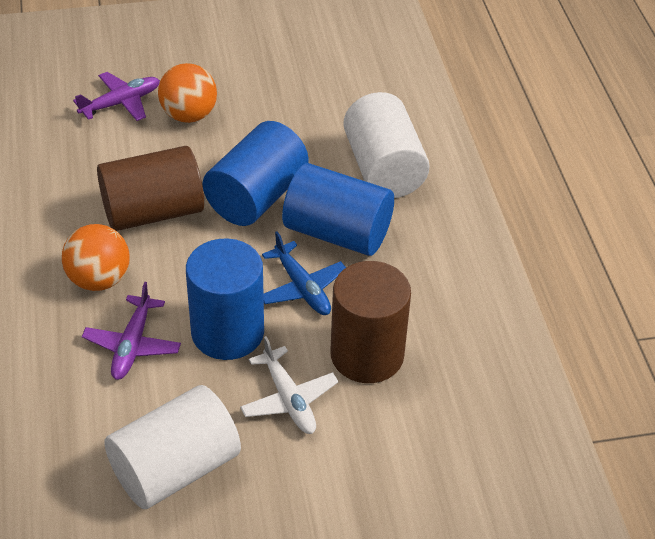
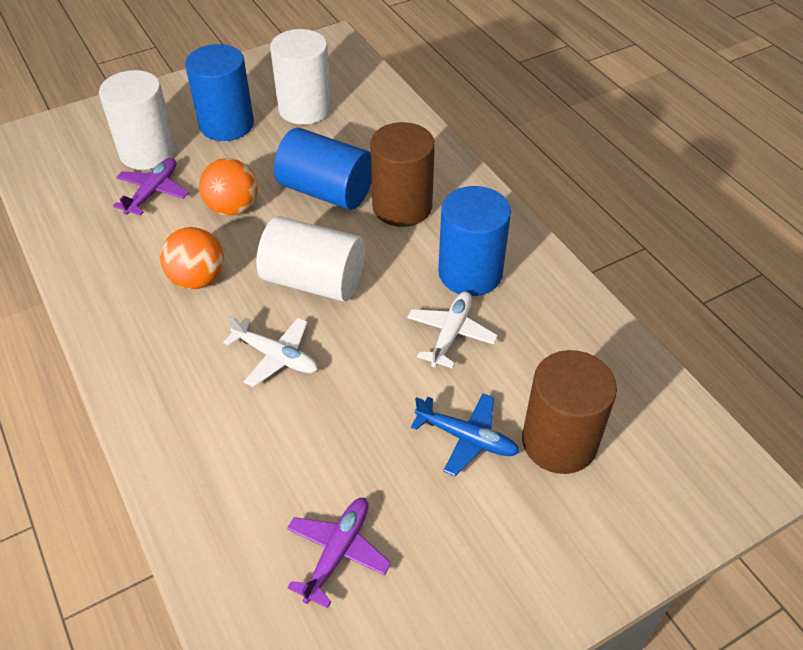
white cylinder: [104,385,241,509] [343,92,430,198] = 2 -> [99,70,176,170] [256,216,365,302] [270,29,332,124] = 3
white plane: [240,336,338,434] = 1 -> [223,315,318,387] [407,292,498,369] = 2

